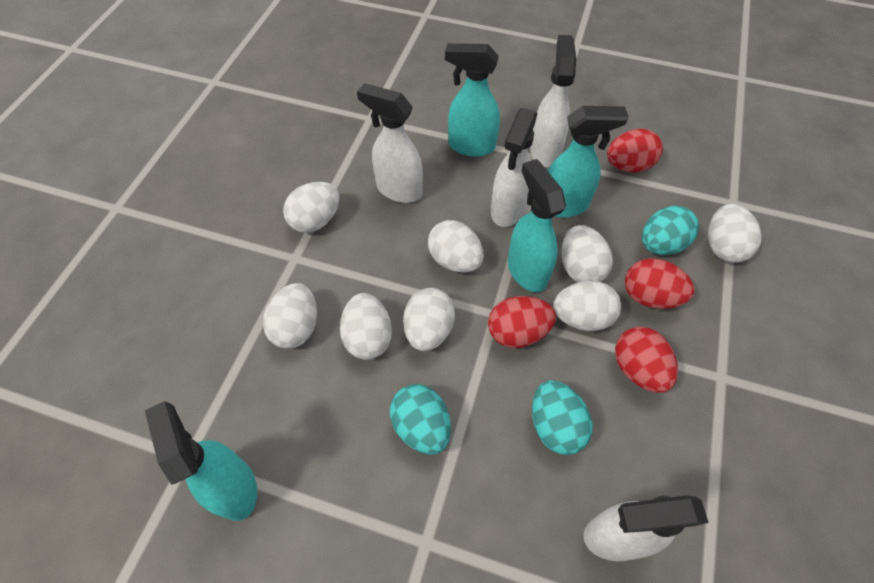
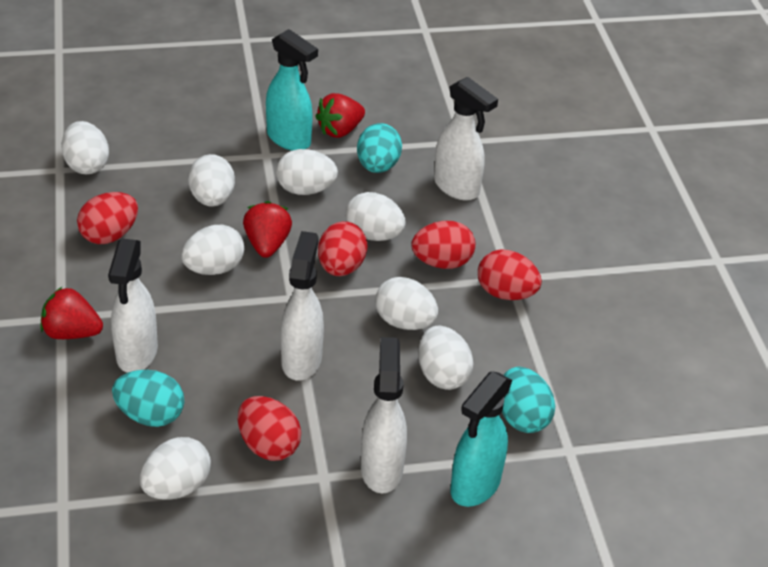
red egg: [488,296,556,348] [607,129,663,173] [615,327,678,393] [625,258,695,309] = 4 -> [77,192,138,244] [238,396,302,461] [318,221,367,276] [412,221,476,269] [478,249,542,300] = 5
red strawberry: none = 0 -> [40,286,103,339] [243,201,292,258] [315,93,365,138] = 3
turquoise spray bottle: [145,401,257,521] [445,43,500,157] [508,159,566,292] [547,106,629,218] = 4 -> [266,29,318,151] [450,371,512,507] = 2

